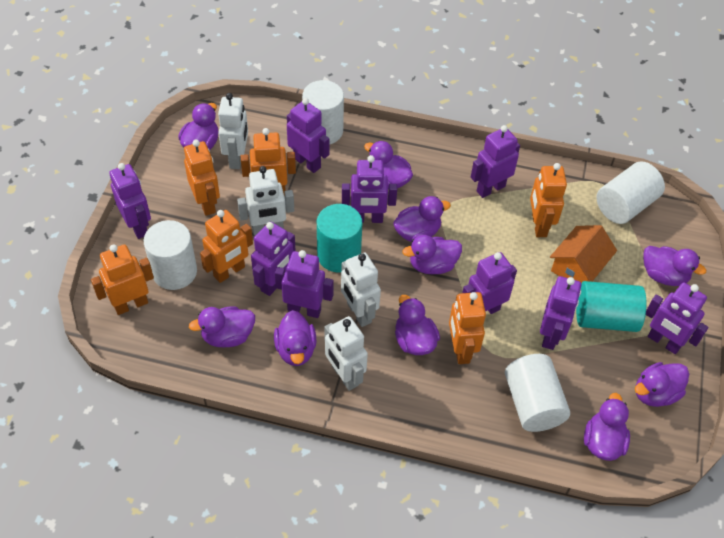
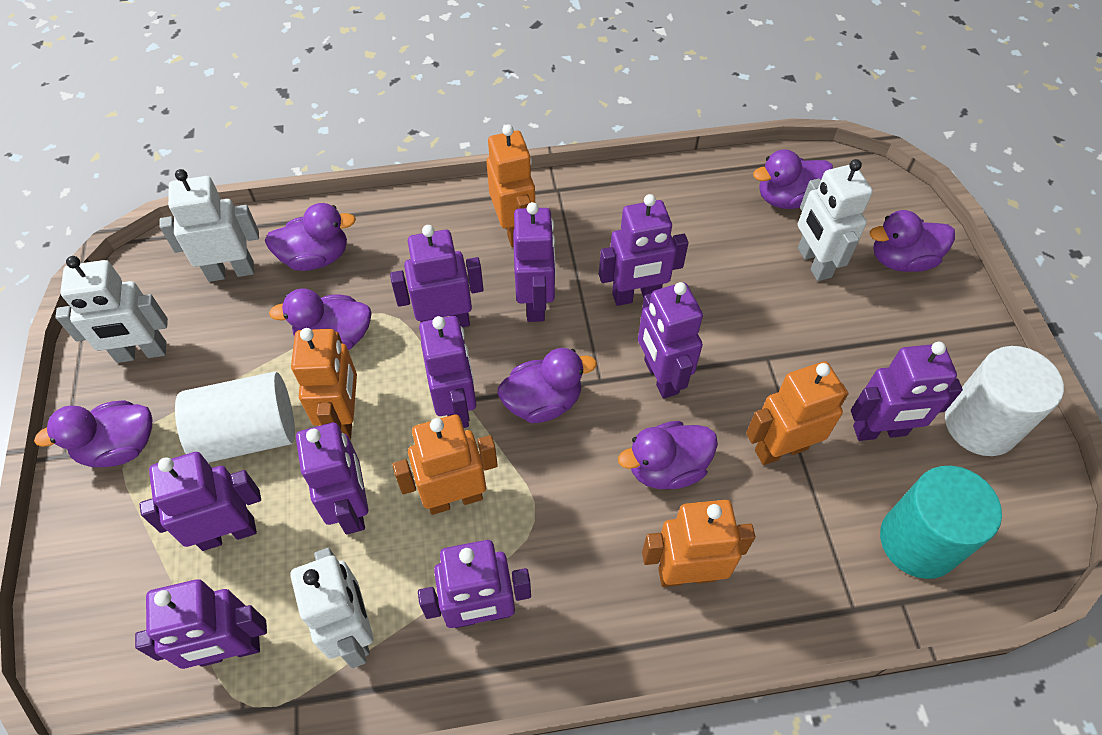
orange house: [550,225,617,283] = 1 -> none = 0
orange robot: [91,244,154,315] [184,140,220,216] [200,210,253,283] [241,128,296,196] [449,292,486,364] [530,163,567,237] = 6 -> [291,328,357,439] [393,415,498,515] [486,124,535,247] [642,500,755,587] [746,361,849,465] = 5
purple duck: [178,103,219,150] [189,307,255,347] [274,310,316,366] [364,141,413,189] [393,196,451,242] [395,295,440,355] [402,235,462,274] [584,393,630,461] [635,362,689,407] [643,246,706,286] = 10 -> [34,400,152,467] [265,203,356,271] [269,288,372,350] [498,348,597,423] [618,421,718,489] [753,149,833,209] [870,210,955,272] = 7
purple robot: [109,163,151,239] [251,222,296,296] [275,250,334,318] [287,98,329,173] [342,155,397,223] [462,252,517,314] [471,125,520,198] [540,276,581,350] [646,283,709,354] = 9 -> [135,579,267,669] [140,452,261,551] [296,422,368,534] [390,225,484,327] [418,540,531,628] [419,316,476,428] [513,202,556,322] [599,194,688,306] [638,282,703,398] [851,342,963,441] = 10
turquoise cylinder: [317,204,362,273] [576,281,647,332] = 2 -> [880,466,1002,579] = 1
white cylinder: [144,220,197,290] [302,80,344,145] [505,354,570,432] [596,161,665,224] = 4 -> [175,372,295,463] [945,346,1064,456] = 2

